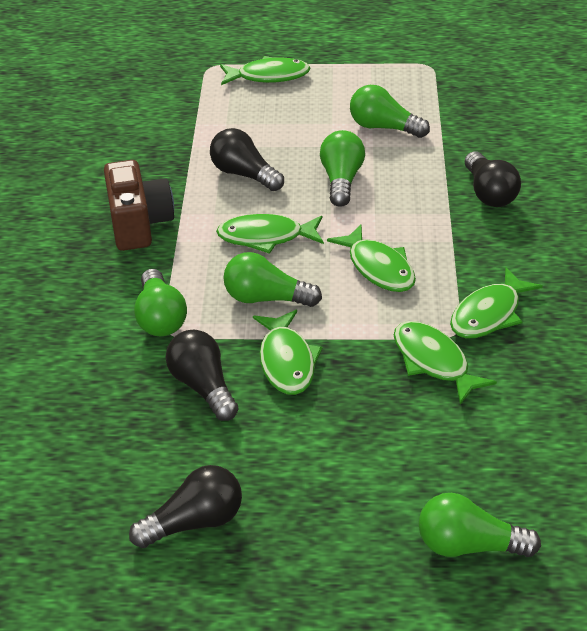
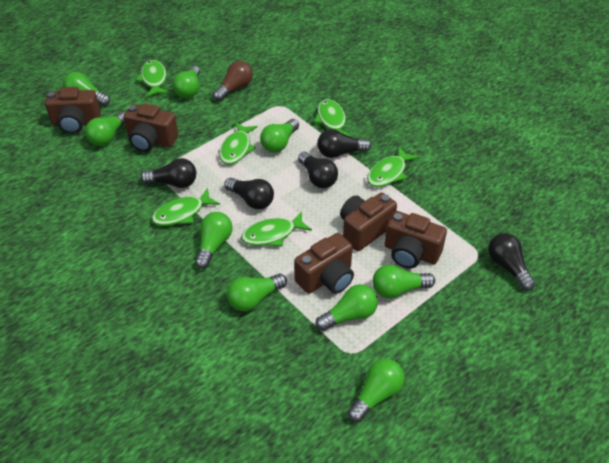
black light bulb: [129,465,242,548] [166,330,239,421] [210,128,284,191] [465,151,521,207] = 4 -> [140,158,196,188] [224,178,274,209] [298,152,338,188] [317,129,371,158] [488,233,535,291] = 5
brown camera: [104,160,174,251] = 1 -> [45,87,101,134] [124,103,179,152] [294,233,354,294] [340,193,397,251] [385,211,447,269] = 5
brown light bulb: none = 0 -> [213,61,253,101] = 1
green light bulb: [134,269,187,336] [223,252,322,307] [320,130,365,207] [350,85,430,138] [419,493,541,557] = 5 -> [63,72,110,106] [85,112,125,146] [173,66,200,98] [195,212,232,269] [227,274,287,311] [260,119,299,153] [316,284,378,331] [348,359,405,422] [373,264,435,298] = 9

